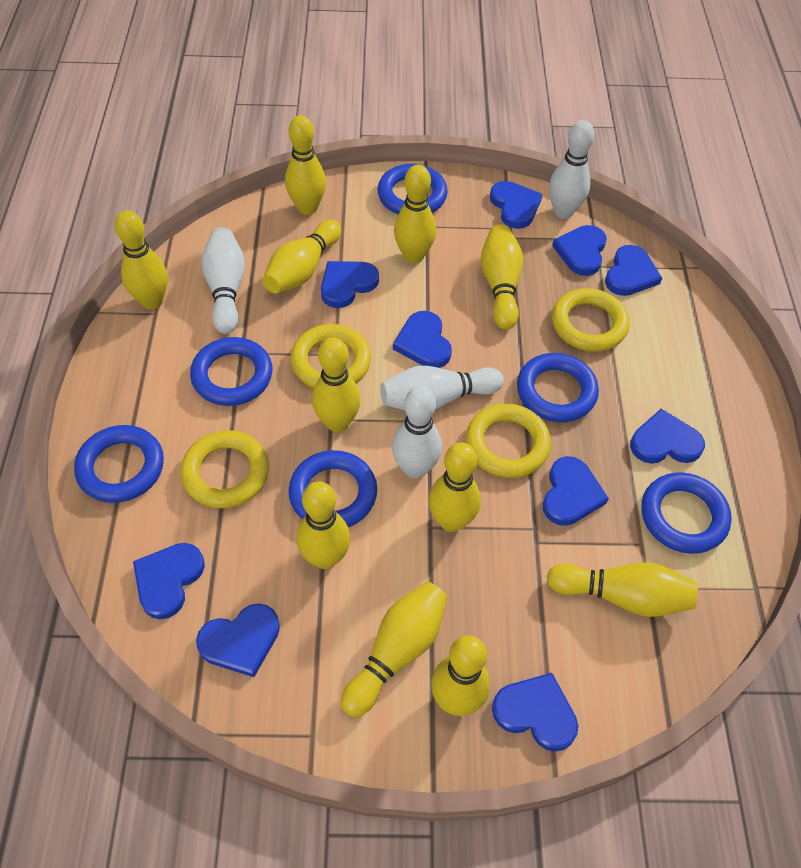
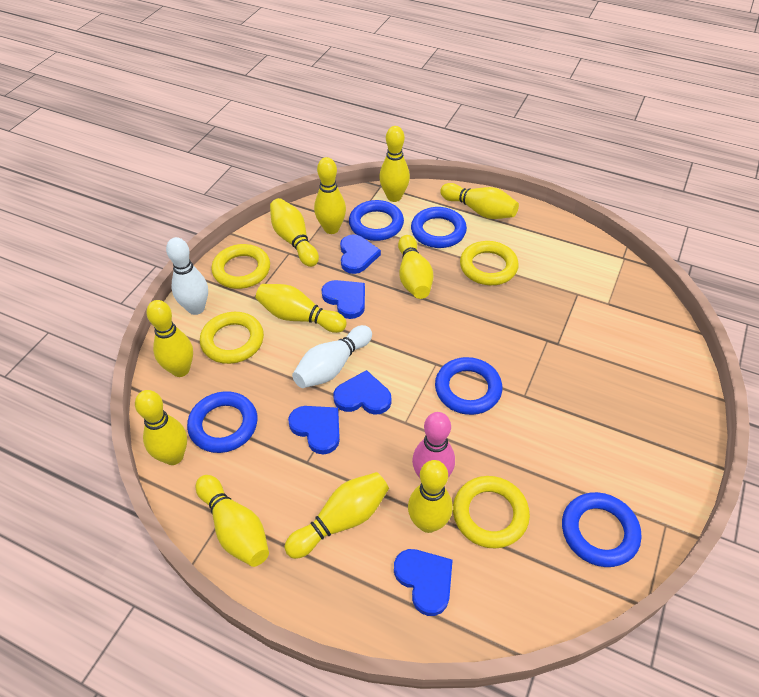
blue heart: [133,543,205,619] [196,603,280,677] [321,261,379,308] [393,311,452,368] [490,181,542,229] [492,673,578,752] [543,456,609,526] [552,225,607,276] [605,245,662,296] [630,409,705,464] = 10 -> [288,406,340,454] [321,280,365,319] [333,370,392,415] [340,234,381,274] [394,549,453,616] = 5
blue ring: [74,425,164,503] [190,337,272,406] [288,450,377,527] [378,164,448,214] [517,353,599,422] [641,472,732,554] = 6 -> [187,391,258,453] [349,200,404,241] [411,207,467,248] [435,357,502,415] [562,492,641,567] = 5
pink bowling pin: none = 0 -> [412,412,455,478] = 1
white bowling pin: [201,227,245,334] [380,366,504,410] [392,386,442,479] [549,120,594,219] = 4 -> [166,237,208,315] [292,325,372,388] = 2

